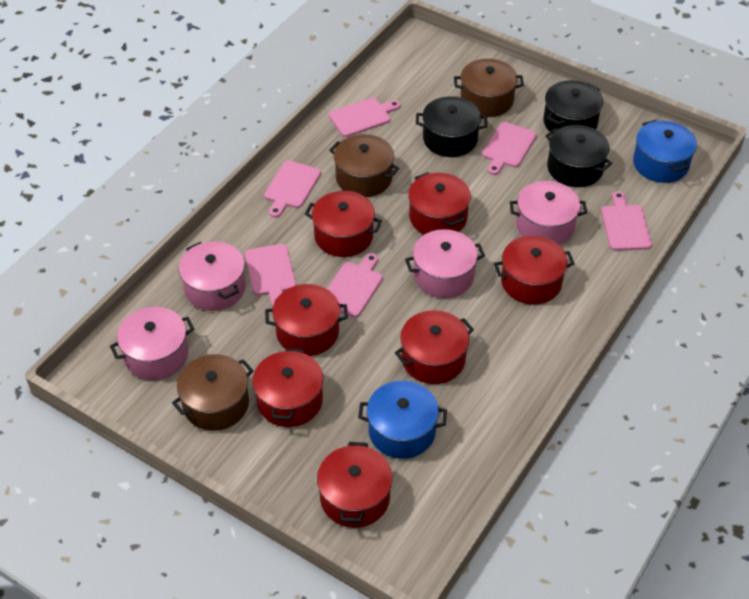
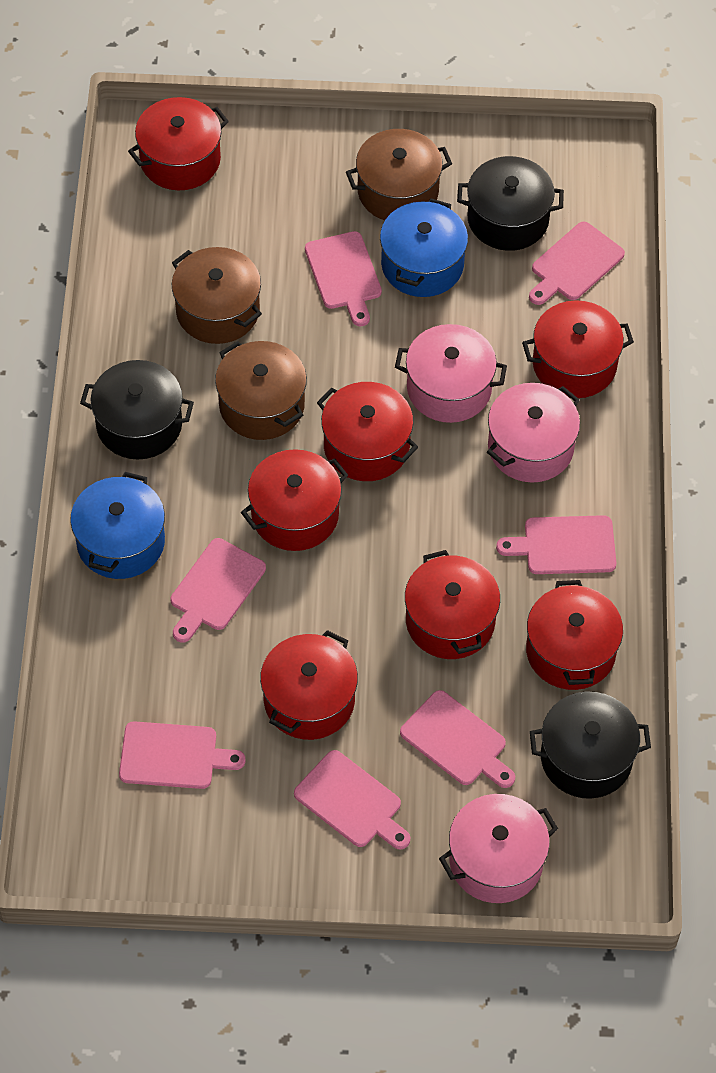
pink cutting board: [245,244,296,307] [264,161,321,218] [327,253,383,318] [329,98,401,137] [482,122,537,175] [601,191,652,251] = 6 -> [119,721,246,789] [171,538,266,643] [294,750,410,850] [305,231,382,326] [400,690,515,788] [496,515,616,574] [529,221,625,305] = 7
pink pot: [110,307,194,380] [179,241,246,311] [405,229,485,298] [510,181,587,245] = 4 -> [395,324,507,423] [439,794,558,903] [487,383,580,483] = 3

